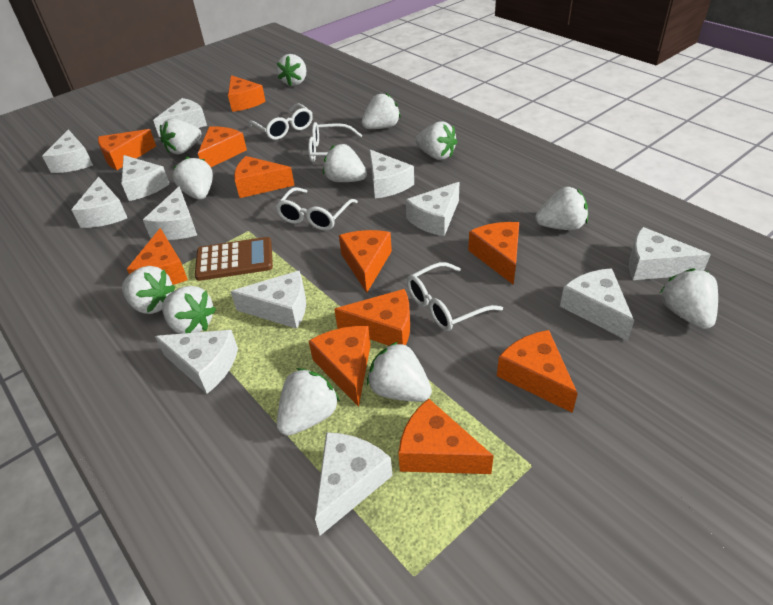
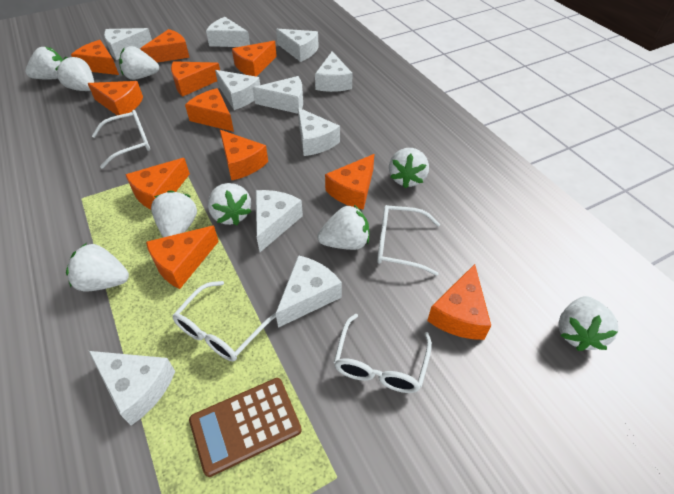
white cheese: [42,130,93,173] [71,177,127,228] [121,155,169,201] [143,186,197,240] [153,98,207,137] [155,330,238,394] [230,271,306,329] [315,432,393,536] [370,150,414,199] [406,182,459,236] [560,268,634,341] [629,227,711,280] = 12 -> [89,351,175,425] [104,28,152,60] [206,17,250,47] [215,70,260,110] [253,76,303,114] [255,190,303,252] [276,29,319,62] [276,255,342,328] [298,107,340,156] [315,51,353,92] = 10
white strawberry: [122,266,176,314] [160,118,201,154] [162,286,216,334] [173,157,213,200] [277,54,307,86] [277,368,340,436] [323,144,367,182] [362,93,401,129] [367,342,432,402] [416,121,457,160] [535,187,588,230] [660,268,718,329] = 12 -> [25,47,63,80] [55,57,94,91] [66,243,129,292] [119,46,159,80] [151,190,197,237] [208,183,252,225] [317,205,369,250] [389,148,429,188] [558,296,618,351] = 9

